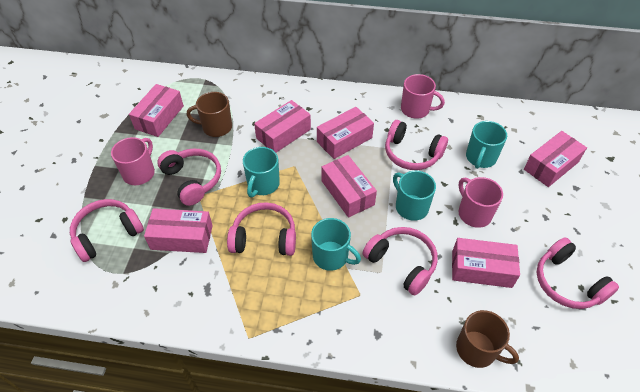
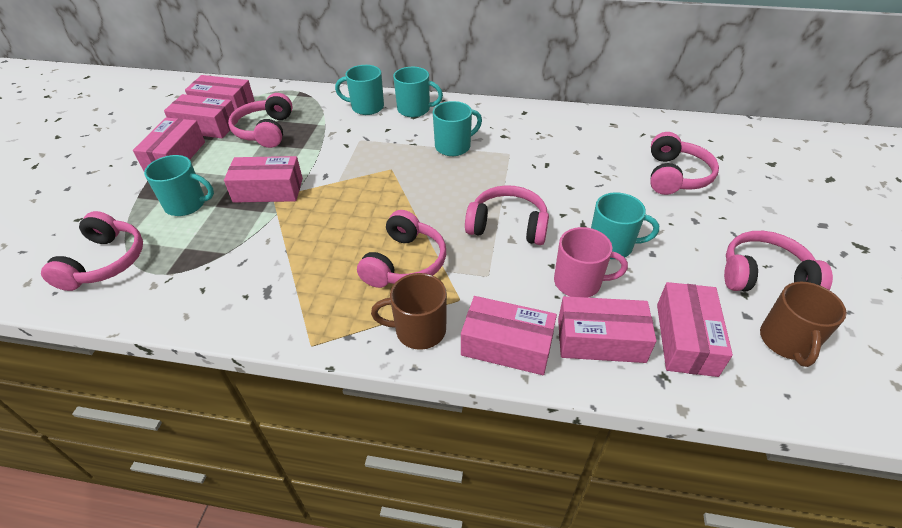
pink mug: [111,137,155,185] [401,74,445,119] [458,177,503,228] = 3 -> [554,227,628,298] = 1
turquoise mug: [243,147,280,197] [311,218,361,271] [393,171,436,221] [466,121,507,169] = 4 -> [144,155,214,216] [335,65,384,115] [393,67,443,117] [433,101,482,156] [591,192,659,259] = 5

